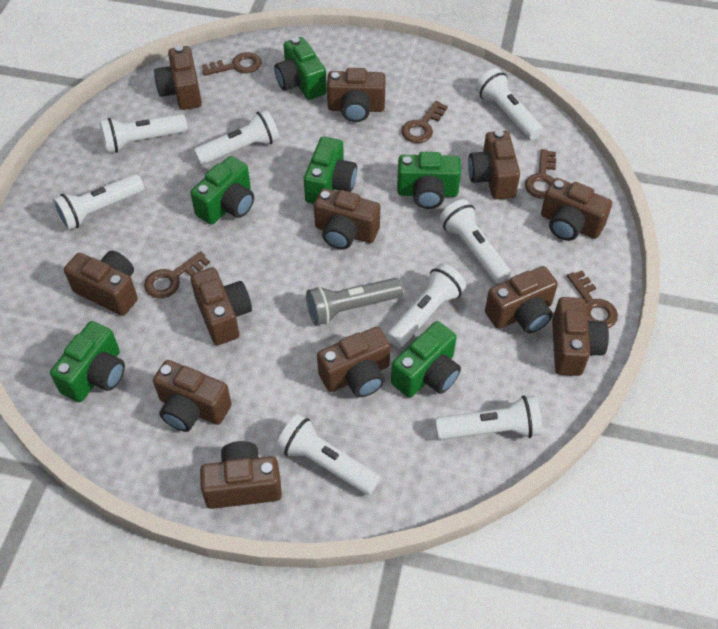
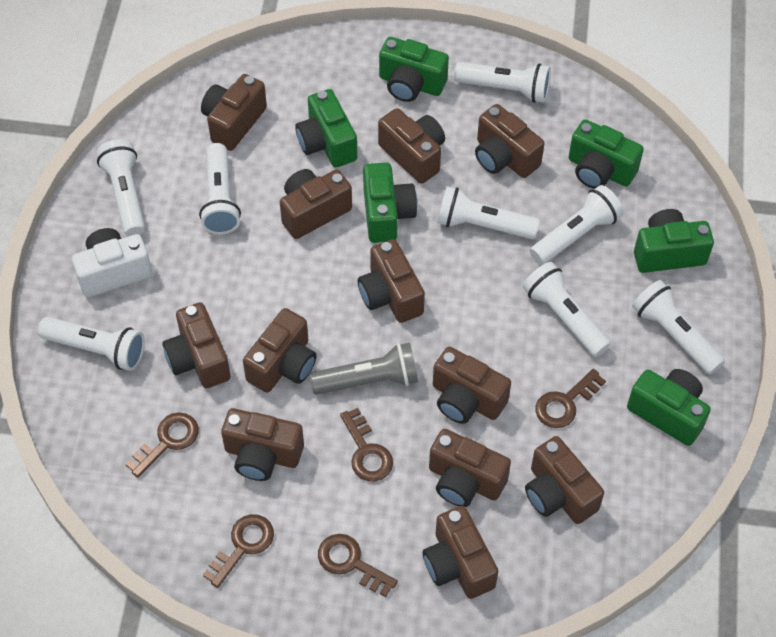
white camera: none = 0 -> [72,228,152,297] = 1

